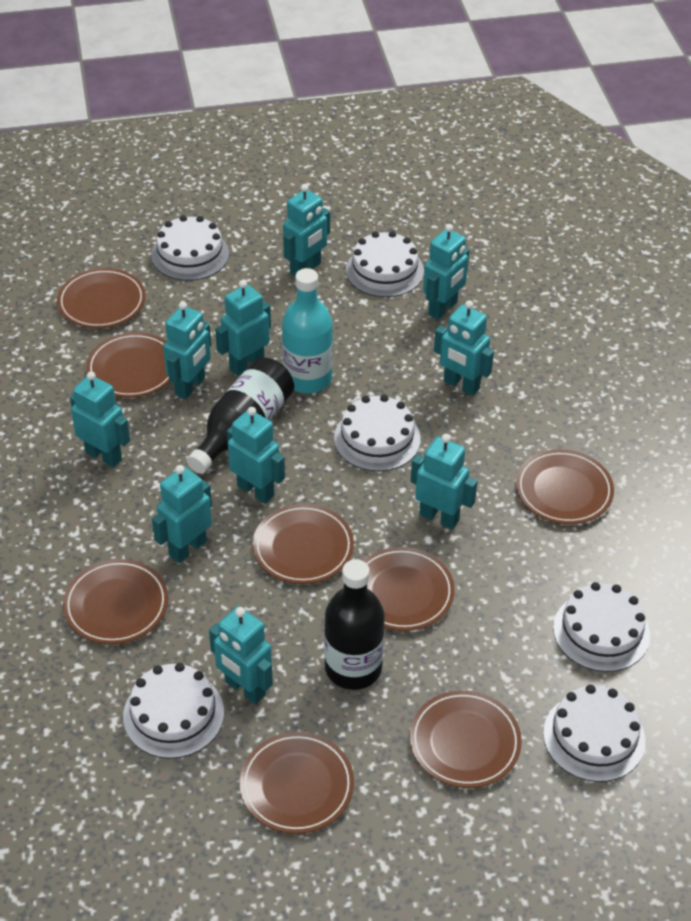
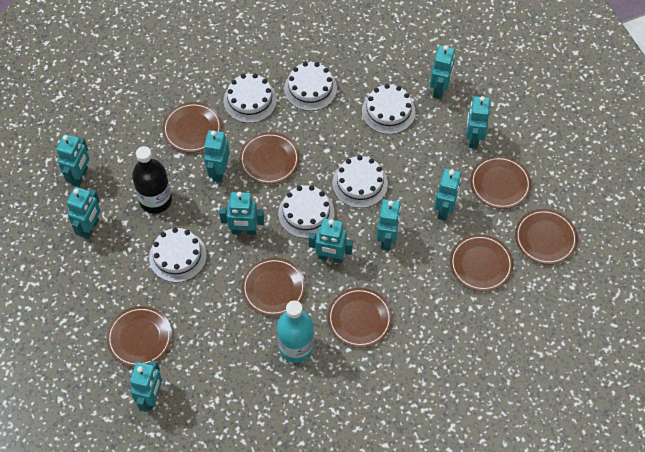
black bottle: [187,357,294,474] [324,559,385,690] = 2 -> [132,146,172,214] = 1

